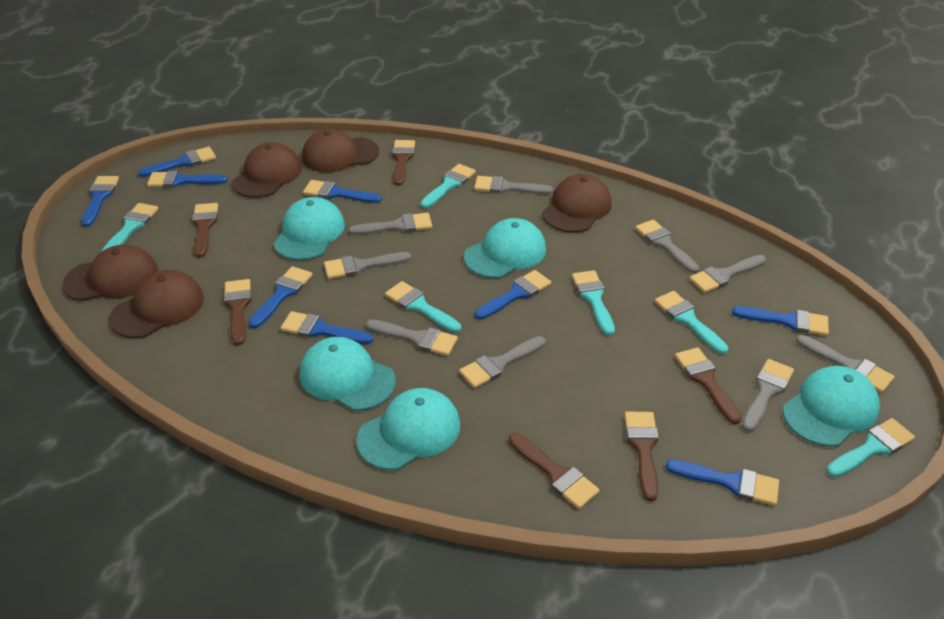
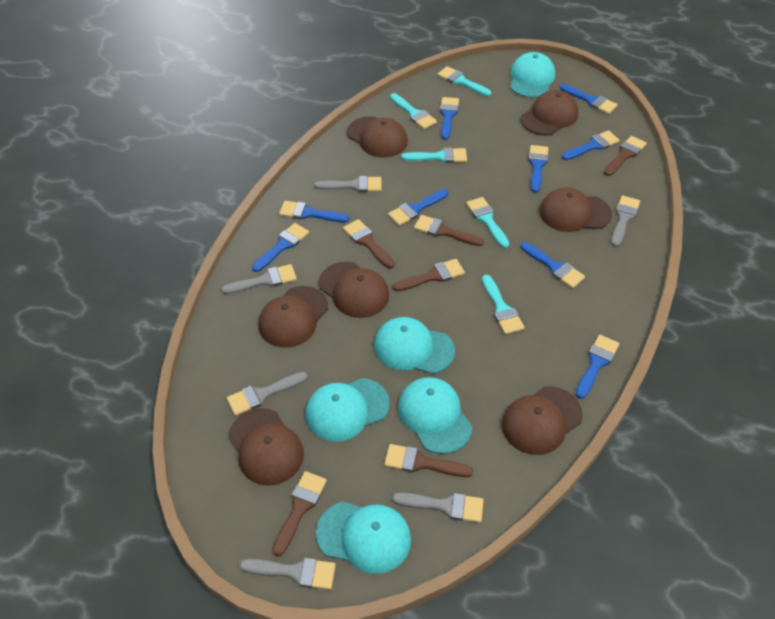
brown cap: [62,244,158,301] [109,270,204,338] [232,142,302,198] [302,129,379,173] [542,174,611,233] = 5 -> [228,408,304,486] [259,286,328,348] [319,262,389,318] [347,117,408,158] [502,386,583,455] [521,90,578,136] [539,187,612,232] = 7
grey brush: [324,252,411,279] [349,213,432,235] [366,320,458,356] [459,336,546,388] [474,176,553,194] [635,219,699,273] [689,255,766,293] [742,359,794,432] [796,335,895,393] = 9 -> [221,264,297,294] [227,372,308,416] [239,558,336,589] [314,176,382,192] [392,492,484,523] [611,195,640,247] = 6
turquoise brush: [101,203,158,252] [385,281,461,333] [420,164,476,208] [572,270,615,336] [655,291,728,354] [826,418,915,477] = 6 -> [390,93,437,129] [401,147,467,163] [437,66,491,97] [466,197,509,248] [482,275,525,335] = 5

